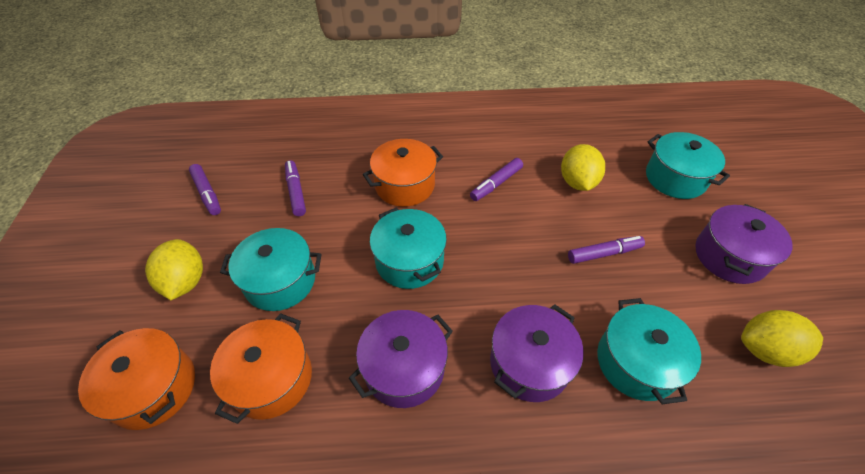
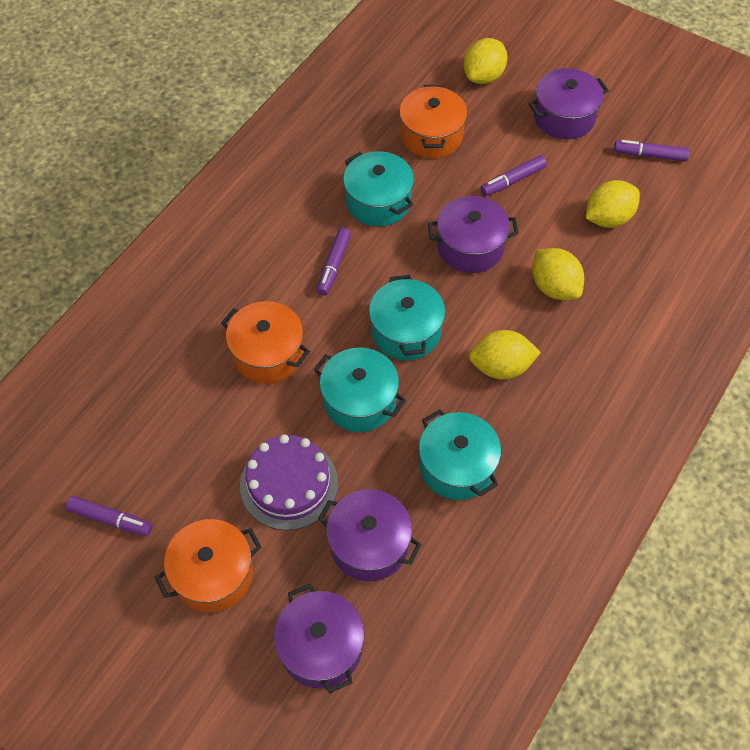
purple cake: none = 0 -> [240,435,338,530] = 1
purple pot: [349,310,453,408] [490,304,583,402] [696,204,793,284] = 3 -> [274,584,365,693] [318,489,422,581] [428,196,519,273] [529,68,609,140] = 4
yellow lemon: [145,239,203,300] [561,144,605,191] [741,310,823,367] = 3 -> [463,38,508,84] [469,330,541,380] [532,248,584,300] [586,180,640,228] = 4

